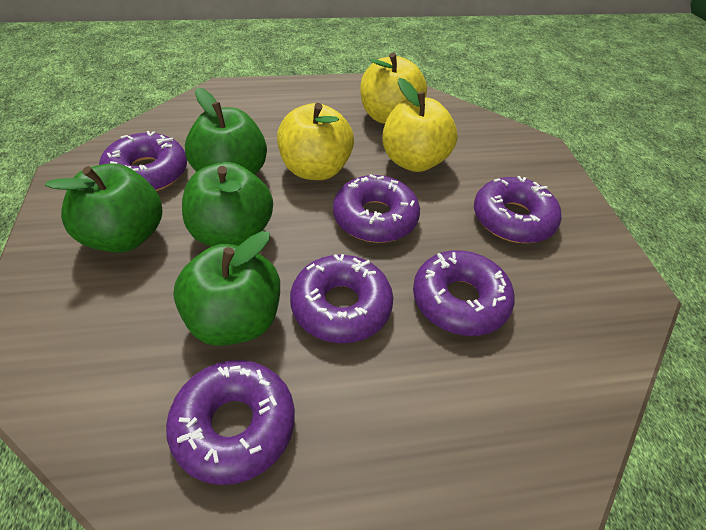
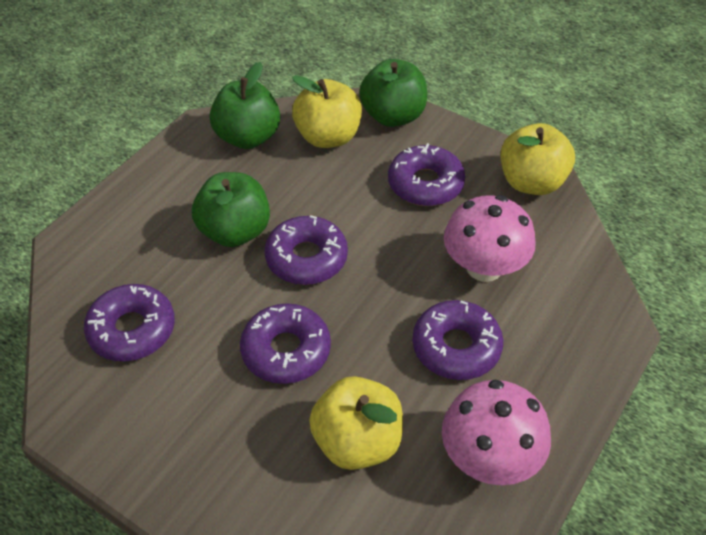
green apple: [45,163,162,253] [173,231,280,346] [182,162,273,246] [185,87,267,175] = 4 -> [192,172,270,247] [210,62,280,149] [359,59,427,127] = 3
pink mushroom: none = 0 -> [442,380,551,485] [444,195,536,282] = 2
purple donut: [99,131,187,191] [166,360,295,485] [290,254,393,343] [333,174,420,243] [413,250,515,336] [474,176,562,243] = 6 -> [84,284,175,361] [240,303,331,384] [265,215,348,285] [388,143,466,206] [412,300,504,380] = 5

